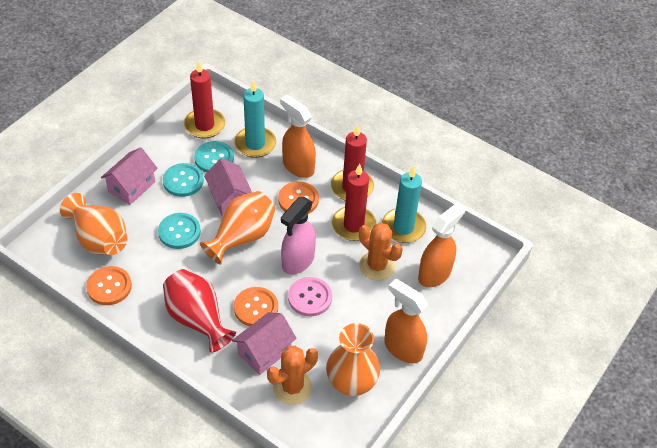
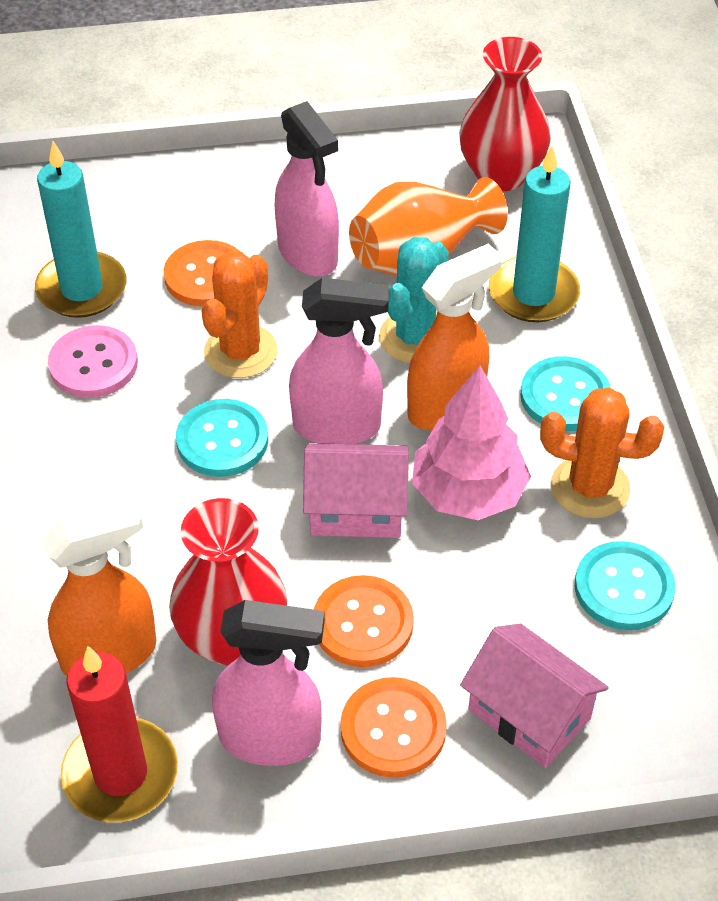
orange spray bottle: [280,95,316,178] [384,278,428,363] [418,202,465,287] = 3 -> [42,499,156,676] [407,244,502,431] = 2
orange vase: [60,193,127,255] [200,191,275,265] [326,323,380,396] = 3 -> [349,177,508,276] = 1
pink house: [101,147,158,205] [204,158,252,217] [232,312,297,375] = 3 -> [303,443,409,538] [460,623,609,768] = 2
pink spray bottle: [281,197,316,275] = 1 -> [212,600,325,766] [275,101,339,277] [289,278,389,444] = 3
pink tree: none = 0 -> [412,366,531,520] = 1
red candle: [184,61,225,139] [331,125,374,201] [332,164,376,241] = 3 -> [61,646,178,822] = 1
red vase: [163,269,236,353] = 1 -> [169,498,288,666] [459,37,551,191] = 2
turquoise cactus: none = 0 -> [379,237,449,363] = 1

